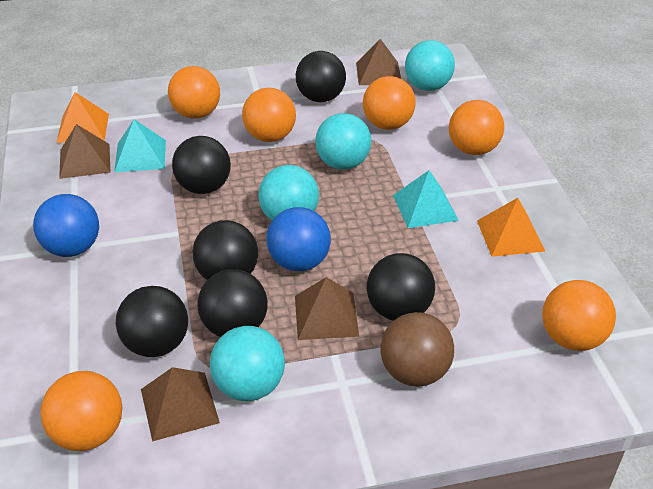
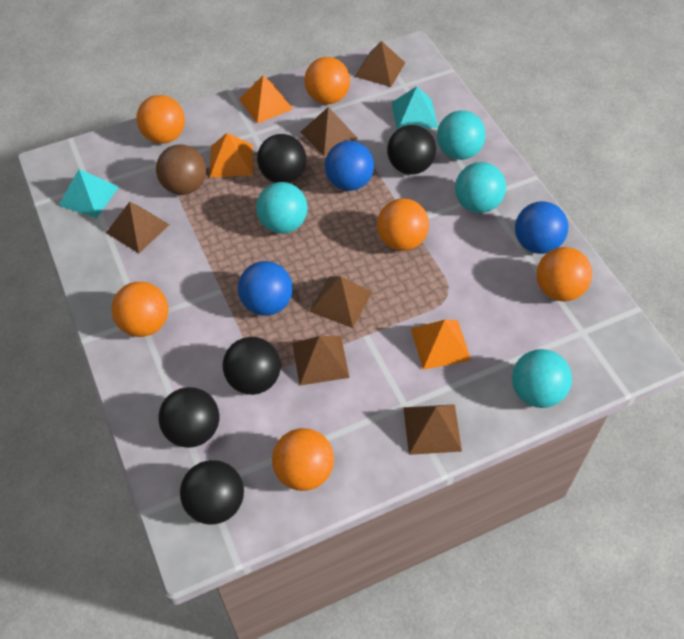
black ball: [116,286,188,357] [172,136,231,194] [193,220,258,280] [197,269,268,337] [296,51,346,102] [367,253,435,321] = 6 -> [159,387,219,448] [180,460,244,525] [223,337,281,395] [257,134,306,183] [387,125,436,175] = 5
blue ball: [33,194,99,257] [267,207,331,271] = 2 -> [238,261,293,316] [325,141,374,191] [515,201,568,254] = 3
brown pyramid: [59,124,111,179] [141,367,220,442] [295,277,359,340] [356,39,401,85] = 4 -> [106,202,169,253] [292,336,350,385] [301,107,358,156] [309,276,372,328] [354,41,405,87] [403,404,462,455] = 6
orange pyramid: [56,92,109,143] [477,198,546,257] = 2 -> [210,133,253,177] [239,76,293,124] [411,320,471,370] = 3

